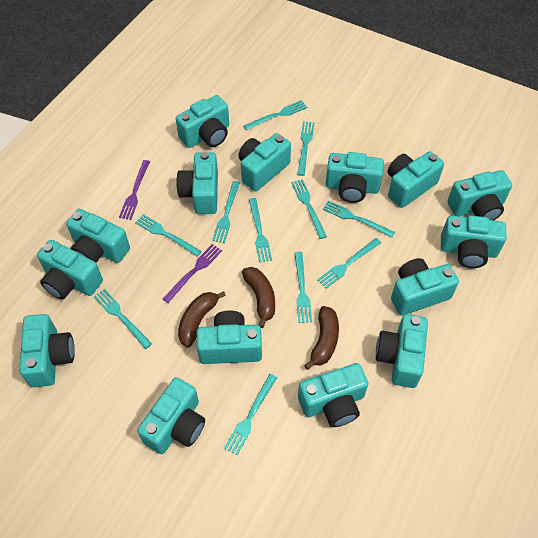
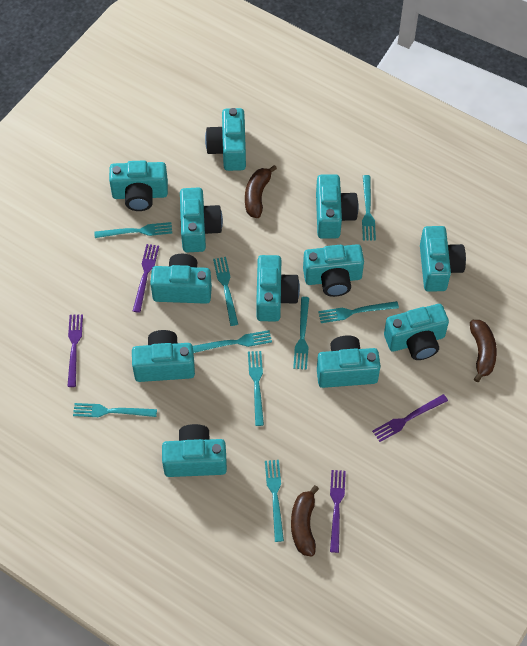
purple fork: [119,160,150,220] [162,244,222,303] = 2 -> [67,315,83,387] [133,244,159,313] [330,470,346,553] [372,394,448,442] = 4
turquoise camera: [19,314,75,387] [37,240,103,300] [66,209,130,263] [137,377,205,454] [176,95,229,148] [176,152,218,214] [197,310,262,364] [239,133,291,191] [298,363,368,427] [326,152,384,203] [376,314,428,388] [388,151,444,208] [391,258,459,316] [441,216,507,268] [448,170,512,220] = 15 -> [109,161,168,211] [132,330,195,382] [150,254,212,304] [162,424,227,477] [180,188,223,252] [205,108,246,171] [256,255,300,322] [303,244,364,297] [316,174,359,239] [317,336,381,388] [384,304,449,360] [420,226,466,292] = 12
turquoise fork: [94,289,152,349] [135,214,202,257] [212,181,240,243] [224,374,277,455] [244,100,307,130] [249,198,272,262] [291,179,327,239] [295,252,312,323] [297,121,314,176] [317,238,381,289] [323,200,395,238] = 11 -> [73,403,157,417] [94,222,172,238] [193,330,272,353] [213,257,238,326] [248,351,264,426] [265,460,284,542] [293,297,309,370] [318,301,399,323] [362,175,376,241] = 9

